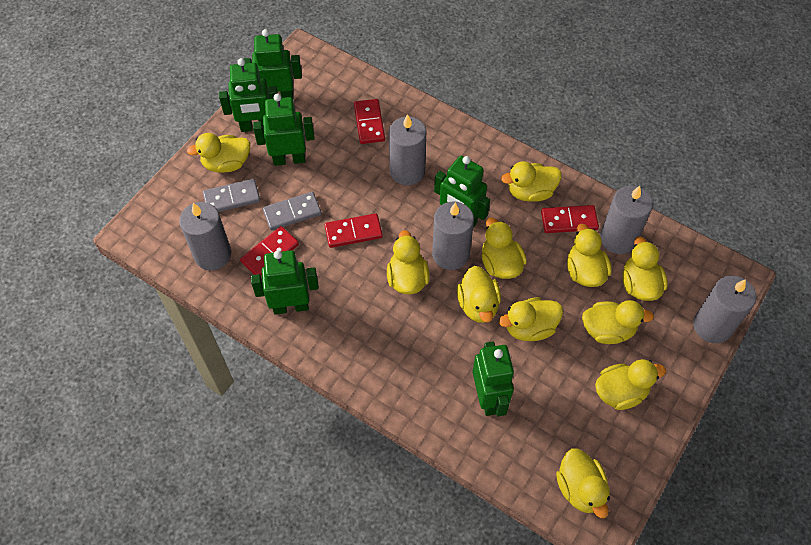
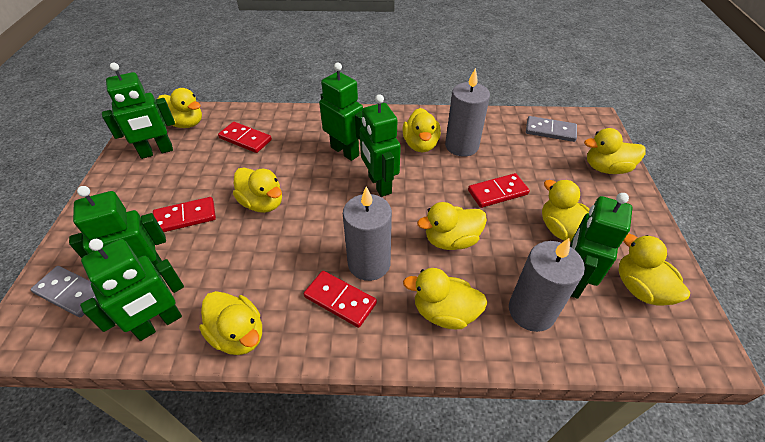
grey candle: [179,202,231,270] [389,114,426,185] [432,201,474,270] [600,186,653,254] [693,275,757,343] = 5 -> [343,187,392,281] [445,68,490,157] [509,238,585,332] = 3
yellow duck: [187,133,250,173] [387,230,430,294] [457,266,501,323] [482,218,527,279] [499,297,563,341] [501,161,562,202] [556,448,610,518] [567,224,612,287] [582,300,654,344] [595,359,666,410] [622,236,668,301] = 11 -> [158,88,202,128] [199,291,262,355] [233,167,282,213] [403,108,441,152] [403,268,488,329] [417,202,487,250] [542,180,590,242] [584,128,646,174] [618,234,690,305] = 9

